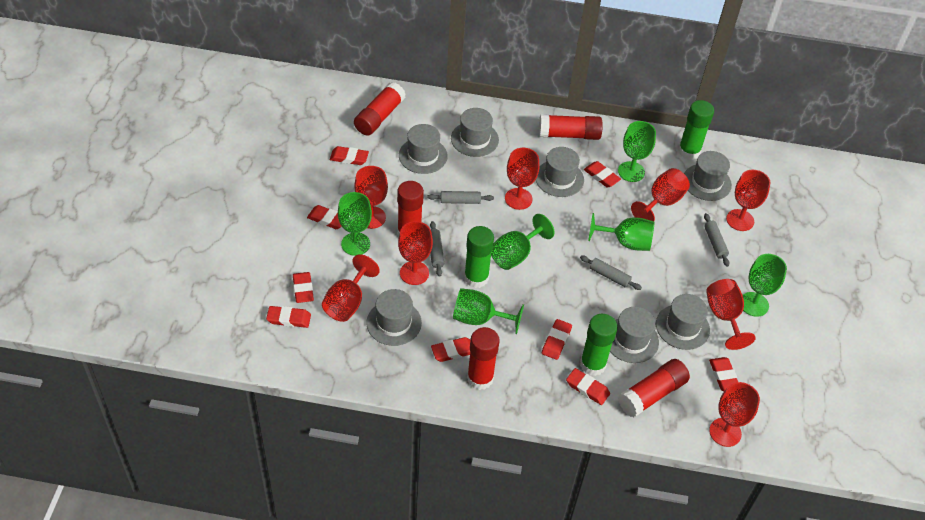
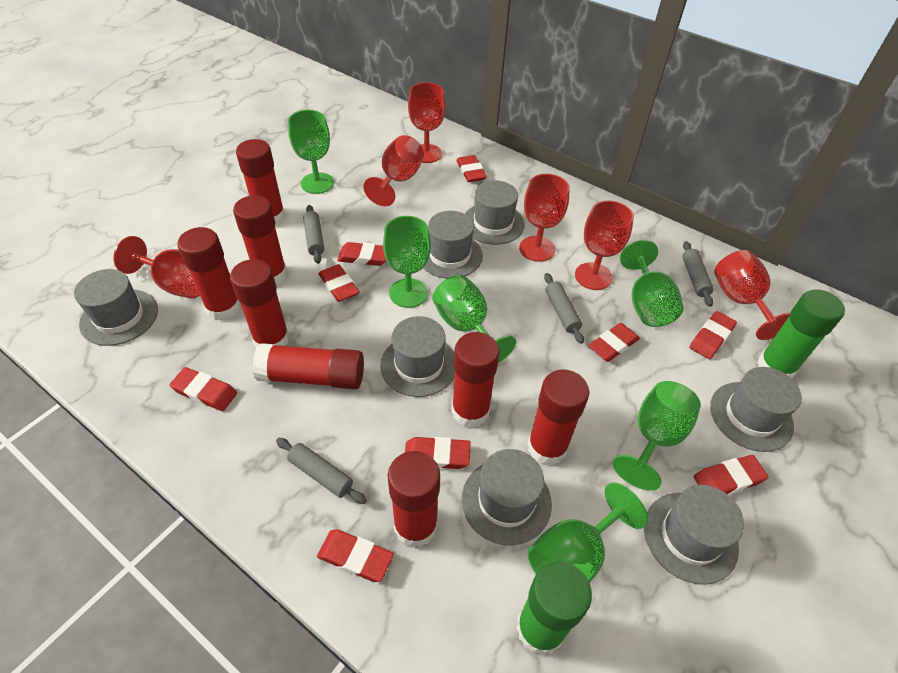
green glue stick: [464,226,494,288] [580,314,618,376] [678,100,714,160] = 3 -> [516,561,592,656] [757,289,845,378] = 2
red glue stick: [354,82,406,135] [397,181,424,235] [467,327,500,390] [539,114,603,140] [618,359,690,417] = 5 -> [177,227,241,321] [230,259,290,348] [233,195,287,286] [236,139,285,226] [253,343,364,389] [388,451,440,548] [452,332,500,428] [527,369,589,465] = 8
red goblet: [322,254,380,322] [355,166,388,229] [398,221,433,285] [505,148,539,210] [631,168,690,221] [706,279,756,350] [709,382,760,447] [726,170,770,231] = 8 -> [113,236,200,299] [363,135,424,206] [408,83,445,163] [519,174,570,262] [575,200,634,290] [714,250,790,340] = 6

